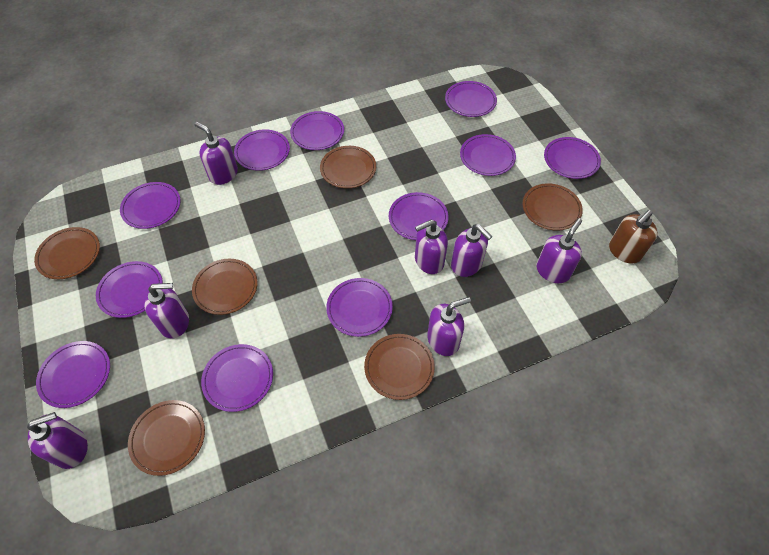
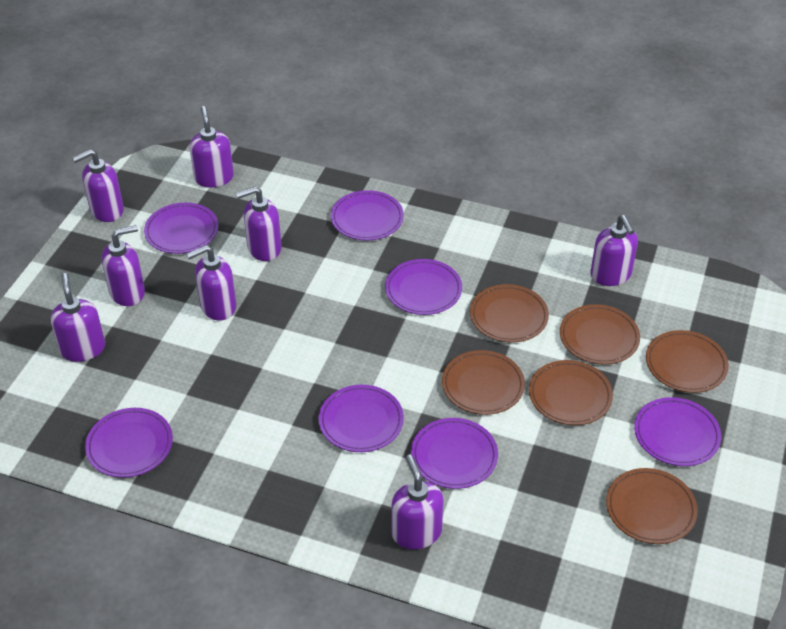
brown soap dispenser: [609,210,658,264] = 1 -> none = 0
purple plate: [36,341,110,408] [96,261,163,318] [120,182,181,229] [201,344,273,412] [234,129,290,171] [290,111,344,150] [326,278,393,337] [389,192,449,240] [445,81,497,117] [460,134,516,176] [544,137,601,179] = 11 -> [85,408,173,478] [144,203,218,254] [319,385,404,452] [331,190,404,241] [385,259,462,315] [411,418,498,489] [634,397,721,466] = 7
purple soap dispenser: [27,412,88,469] [144,283,189,338] [195,122,238,185] [415,219,448,274] [427,297,471,356] [451,224,492,277] [536,218,582,283] = 7 -> [51,273,105,362] [72,149,124,222] [102,225,145,306] [186,245,236,321] [190,106,234,188] [236,187,282,261] [392,454,444,550] [590,215,638,286] = 8

